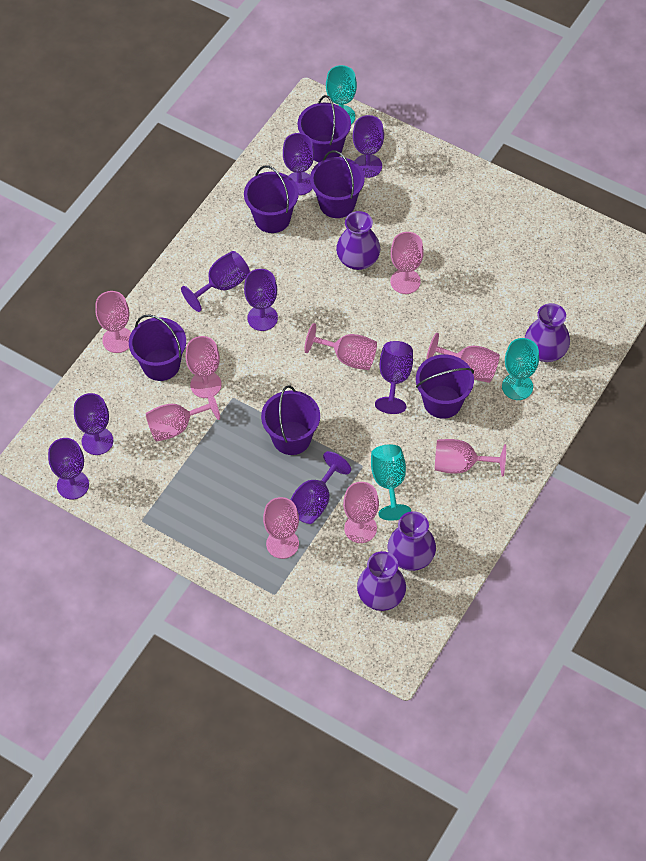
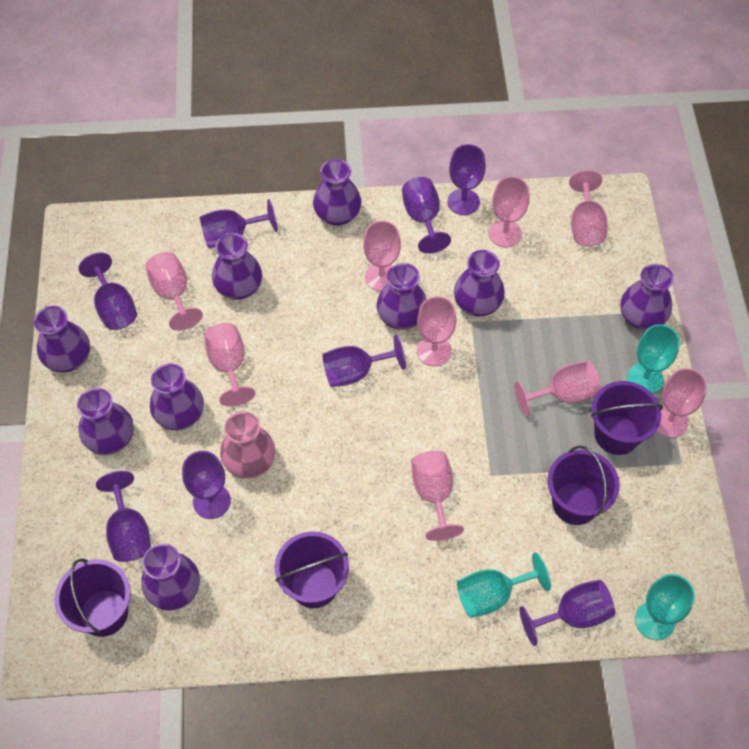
pink vase: none = 0 -> [220,411,275,479] = 1
purple bucket: [129,314,186,381] [244,165,299,233] [261,385,320,455] [298,95,351,162] [310,150,365,218] [416,354,474,419] = 6 -> [54,558,131,637] [275,531,349,608] [547,446,620,525] [591,381,663,455] = 4
purple vase: [336,211,380,270] [357,551,406,611] [388,511,436,571] [525,303,570,362] = 4 -> [34,306,90,372] [77,388,134,455] [141,543,200,611] [150,363,204,430] [212,233,262,300] [313,159,361,226] [377,263,426,330] [454,250,505,316] [620,264,674,330] = 9

